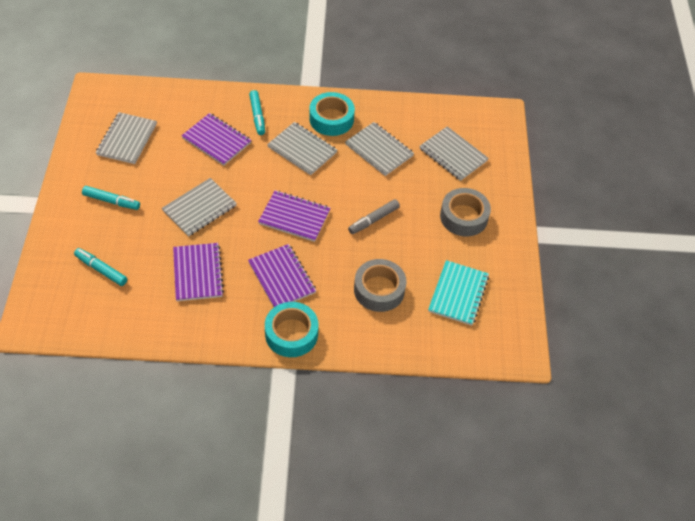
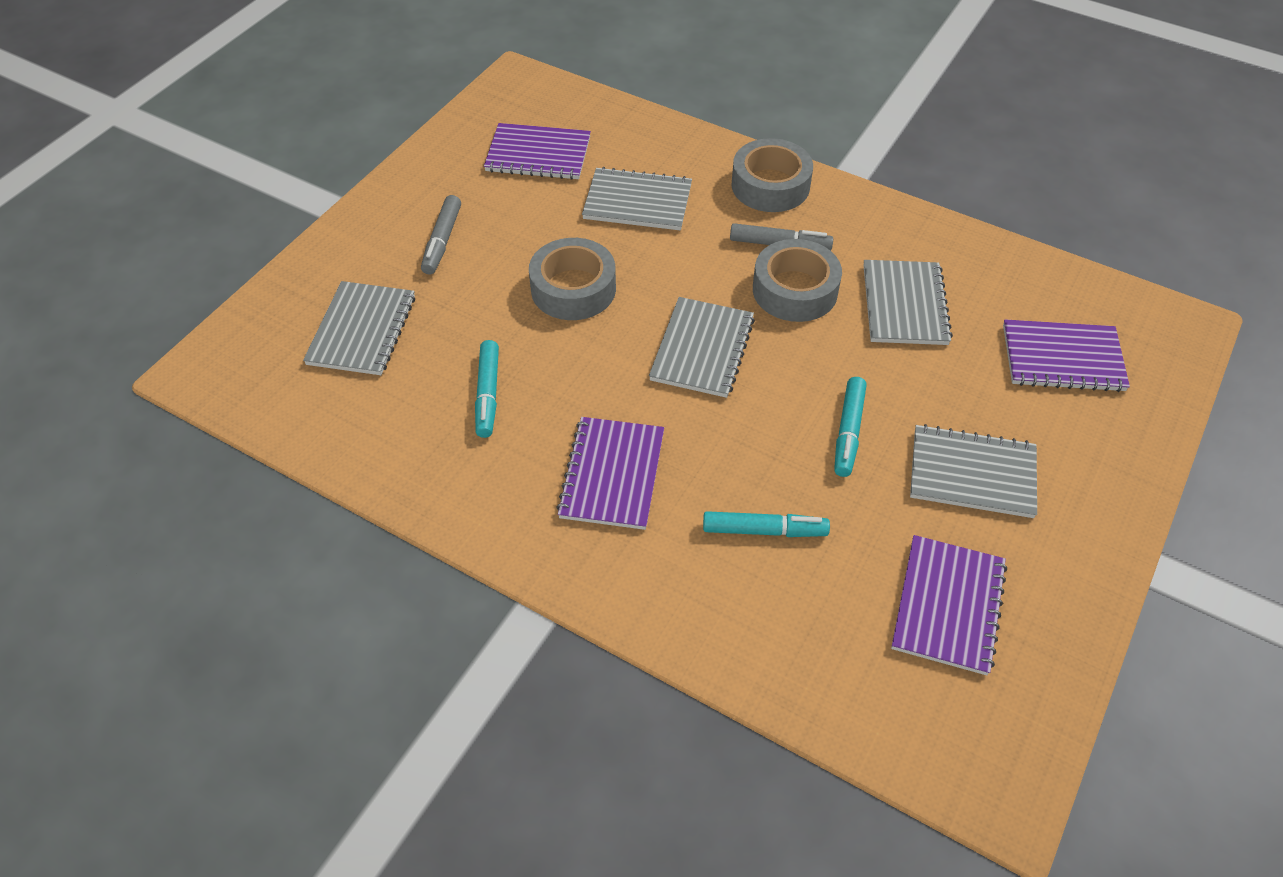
grey marker: [348,199,400,234] = 1 -> [421,195,461,275] [730,223,833,251] = 2
grey tape: [354,259,407,312] [440,188,491,237] = 2 -> [529,238,616,320] [732,138,813,212] [753,239,842,322] = 3
turquoise notebook: [428,260,489,326] = 1 -> none = 0
turquoise tape: [265,302,318,357] [309,92,355,136] = 2 -> none = 0

